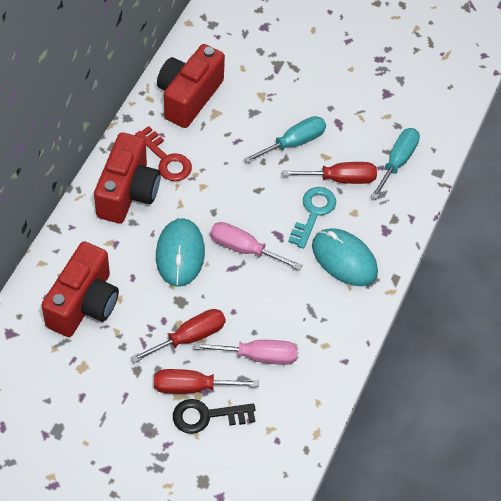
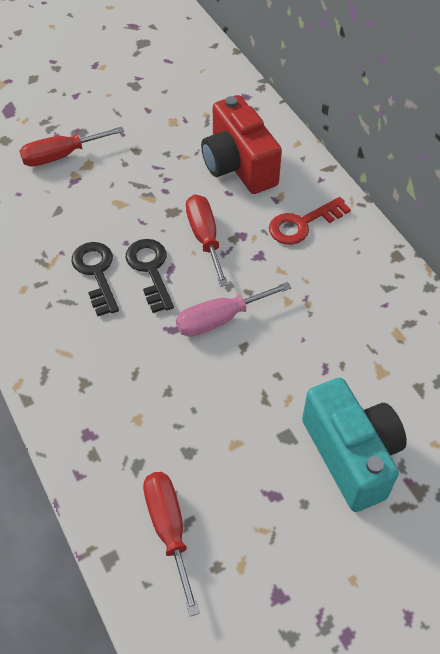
black key: [173,399,255,434] = 1 -> [71,242,119,316] [126,239,174,313] = 2
pink screwdriver: [194,340,297,365] [210,222,302,270] = 2 -> [176,282,292,337] = 1
red camera: [41,241,119,337] [94,132,161,223] [157,44,225,128] = 3 -> [201,95,282,194] = 1
turquoise camera: none = 0 -> [302,378,407,512] = 1
turquoise key: [288,187,336,249] = 1 -> none = 0
turquoise mouse: [156,218,205,287] [312,228,378,286] = 2 -> none = 0
turquoise screwdriver: [244,116,326,163] [371,128,420,199] = 2 -> none = 0

